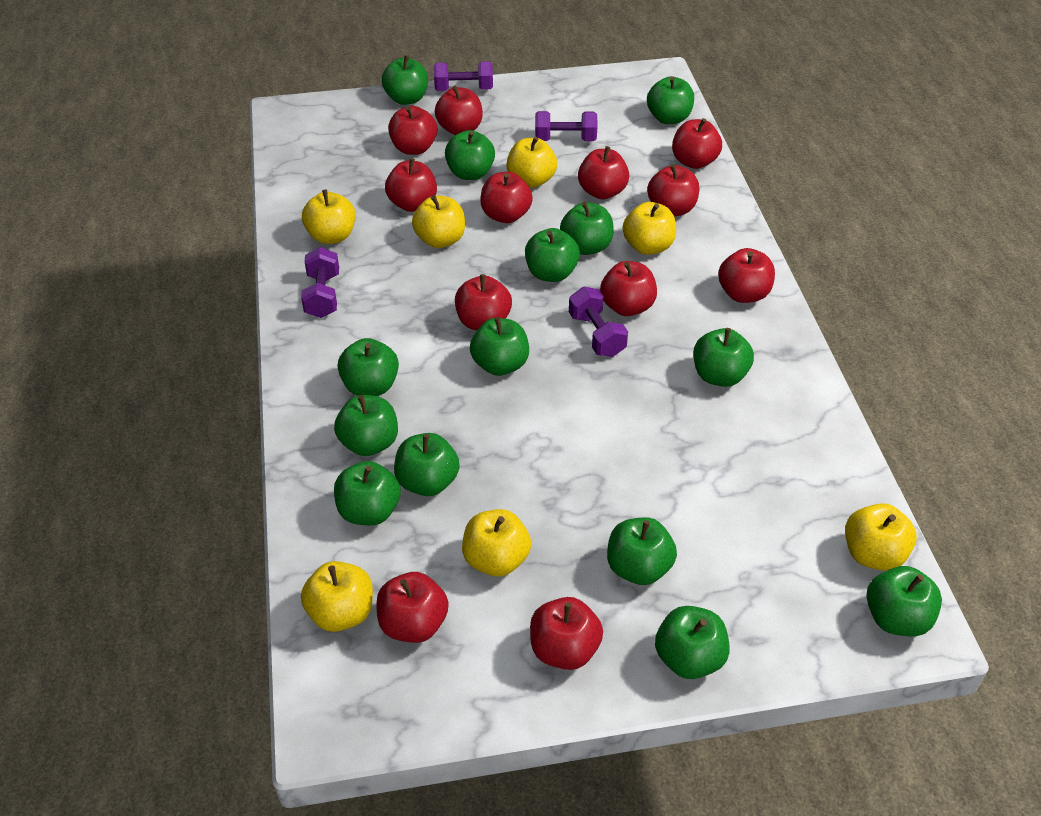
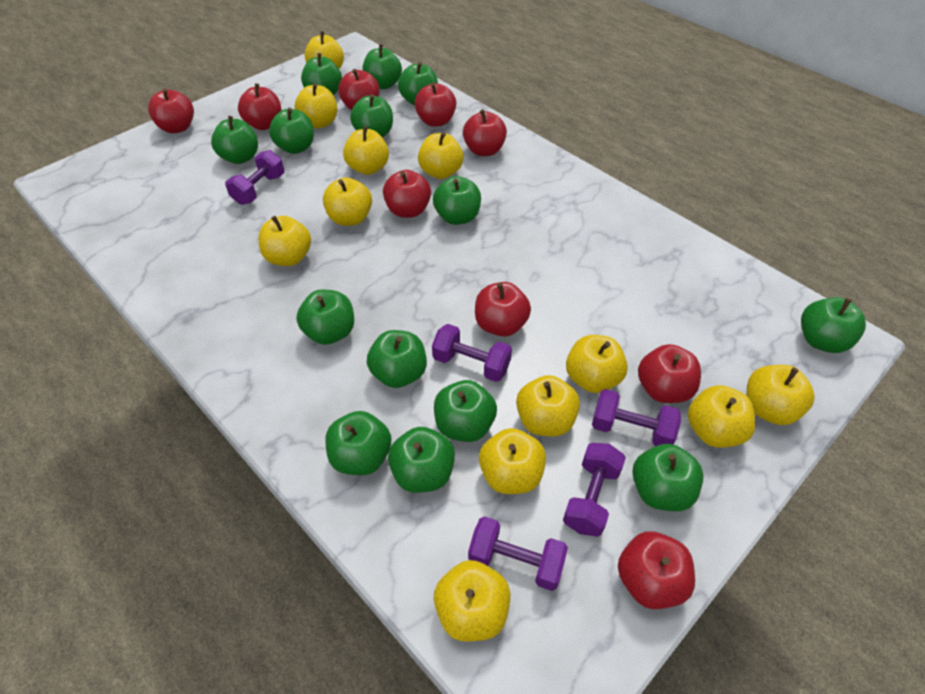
purple dumbbell: [301,247,339,318] [434,61,493,91] [535,111,597,141] [569,287,628,357] = 4 -> [225,150,285,205] [432,324,512,382] [468,516,568,591] [563,443,626,537] [592,389,681,446] = 5
red apple: [376,572,449,643] [385,158,437,212] [388,106,437,155] [435,86,483,135] [455,274,512,331] [480,172,533,223] [530,597,603,670] [578,146,629,199] [600,261,657,316] [647,164,699,216] [672,118,722,169] [718,248,775,303] = 12 -> [148,88,194,133] [238,83,281,130] [338,69,380,110] [383,170,431,218] [414,82,456,127] [463,109,507,156] [475,282,531,337] [618,531,695,609] [638,344,701,403] = 9
yellow apple: [301,561,373,632] [302,189,355,244] [412,195,465,248] [462,509,531,577] [506,137,557,188] [623,202,676,255] [845,503,917,571] = 7 -> [258,216,311,266] [295,83,337,129] [305,31,344,69] [323,177,372,226] [343,126,389,175] [418,132,464,179] [434,560,510,642] [479,428,546,494] [516,375,580,437] [566,335,628,393] [688,385,756,448] [747,365,815,425] = 12

